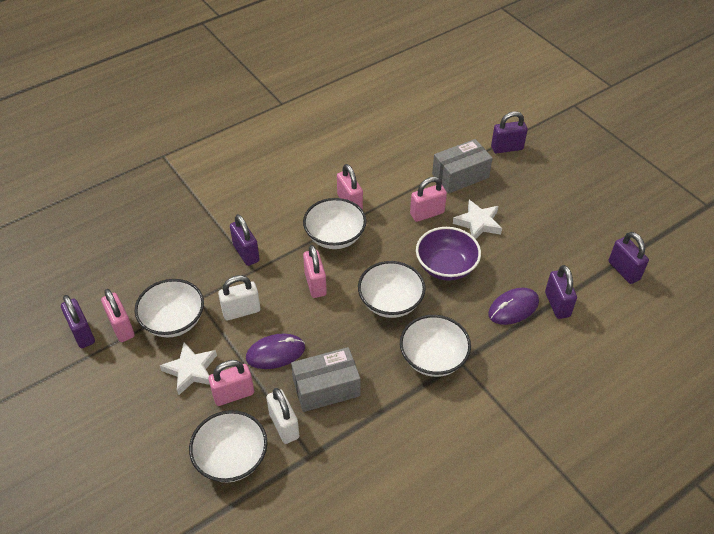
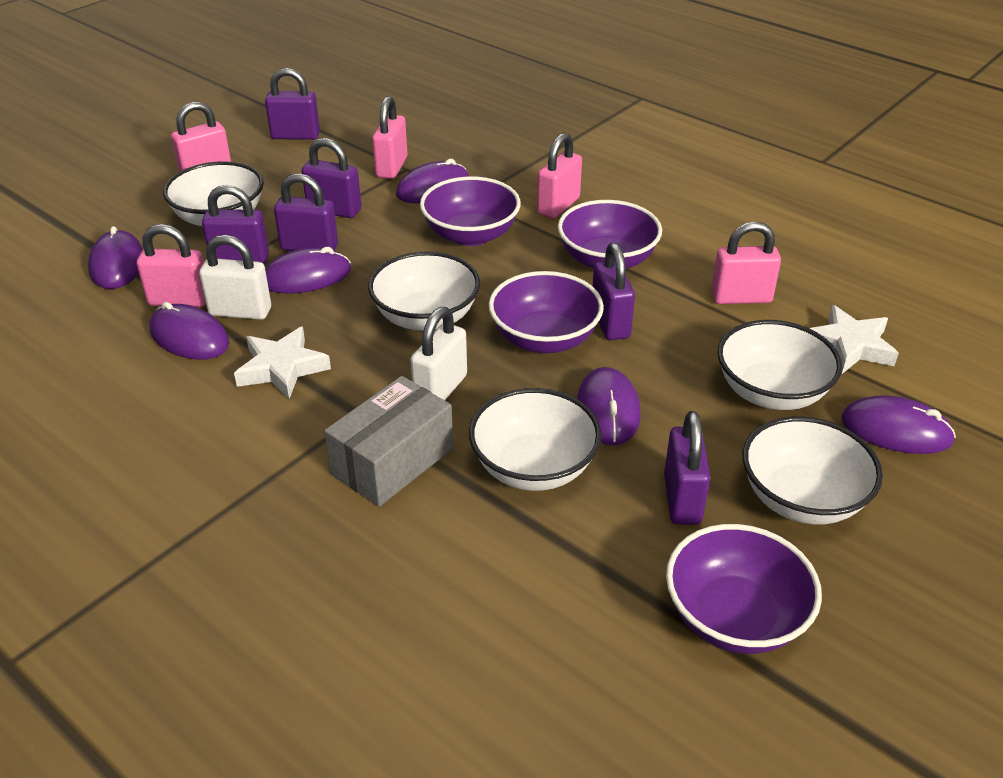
grey box: [291,347,361,412] [432,139,493,194] = 2 -> [324,376,453,507] = 1
purple bowl: [416,227,481,281] = 1 -> [420,176,521,246] [489,271,604,353] [558,200,662,269] [666,524,822,654] = 4
purple mouse: [246,333,305,369] [488,288,539,325] = 2 -> [88,226,143,289] [149,302,229,360] [265,247,351,294] [396,159,469,203] [577,367,641,445] [841,395,956,454] = 6
purple padlock: [61,295,95,348] [230,214,260,266] [491,111,528,153] [545,265,577,319] [609,232,649,284] = 5 -> [202,185,269,264] [265,68,320,140] [274,173,338,251] [302,138,361,218] [593,243,635,340] [664,411,710,525] = 6

